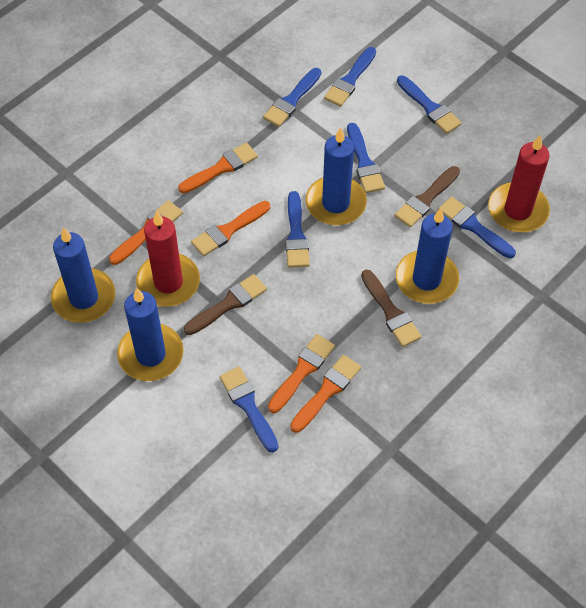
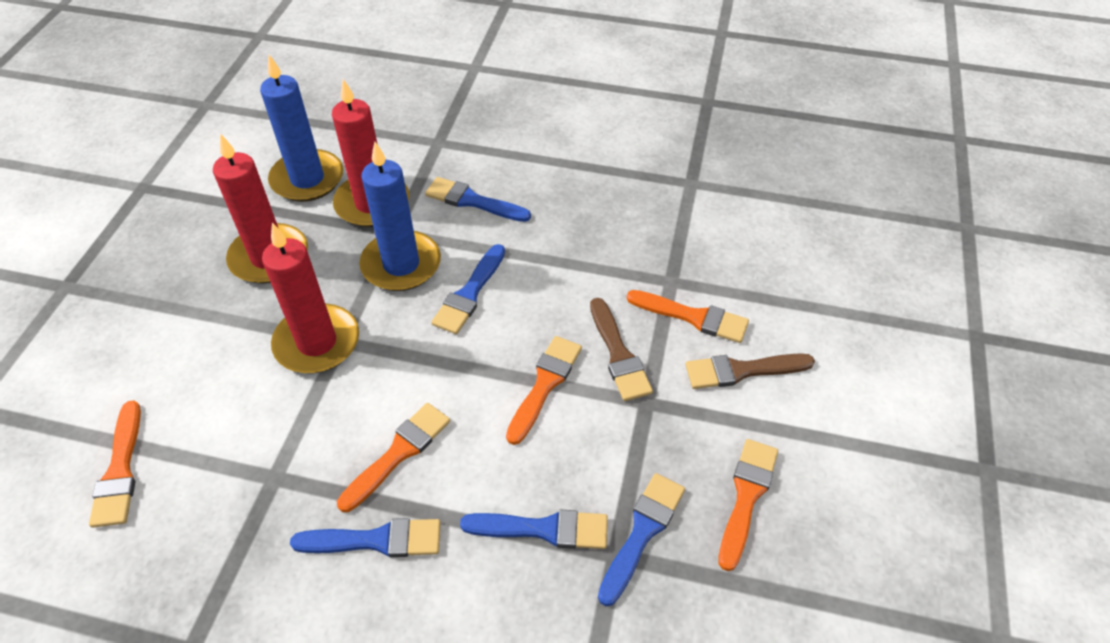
blue brush: [219,367,278,452] [263,68,321,127] [285,191,310,268] [324,47,376,107] [347,123,385,193] [397,75,461,134] [438,197,516,258] = 7 -> [290,518,441,557] [425,177,531,222] [431,244,505,334] [460,510,608,549] [598,473,685,606] = 5
blue candle: [51,227,115,323] [117,288,184,381] [306,127,367,225] [396,208,459,304] = 4 -> [260,55,343,202] [359,142,441,291] = 2
brown brush: [184,274,267,335] [361,270,421,347] [394,166,460,227] = 3 -> [590,298,653,401] [685,353,815,389] = 2
red candle: [136,211,200,307] [488,135,550,232] = 2 -> [213,134,308,284] [262,223,359,373] [332,79,409,227] = 3

